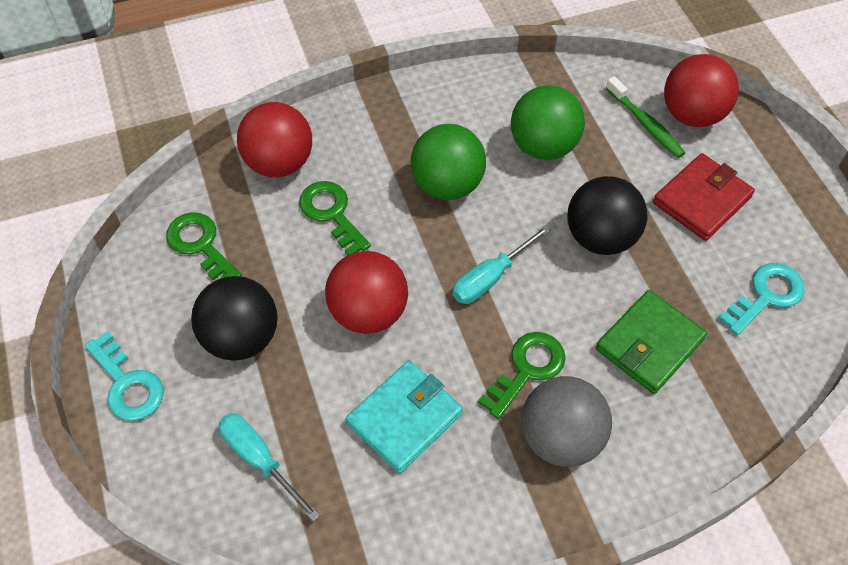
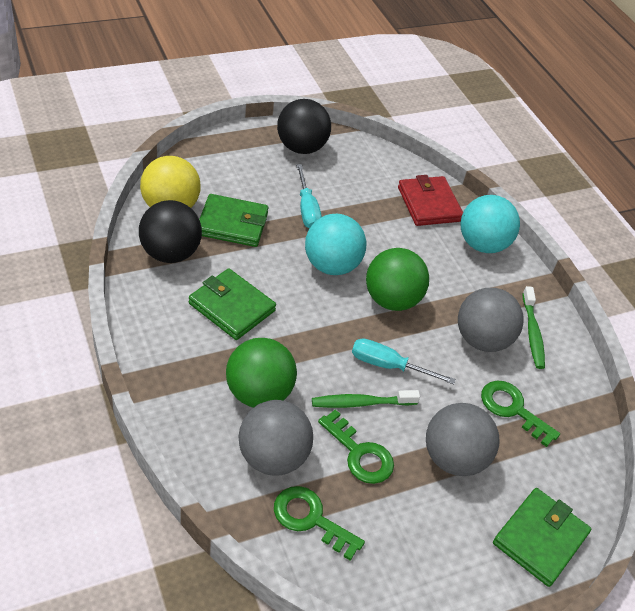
green toothbrush: [606,76,685,158] = 1 -> [312,390,420,408] [523,286,545,369] = 2
green wallet: [596,290,707,394] = 1 -> [189,268,276,340] [199,194,269,247] [493,488,591,587] = 3
grey ball: [521,376,612,467] = 1 -> [239,400,313,475] [426,403,499,476] [458,288,524,352] = 3
red ball: [237,102,312,177] [325,251,408,334] [664,54,739,127] = 3 -> none = 0
turquoise ball: none = 0 -> [305,214,366,275] [460,195,520,253] = 2
turquoise key: [85,331,164,421] [718,263,805,335] = 2 -> none = 0
turquoise wallet: [346,360,463,473] = 1 -> none = 0
yellow ball: none = 0 -> [140,156,201,208] = 1

